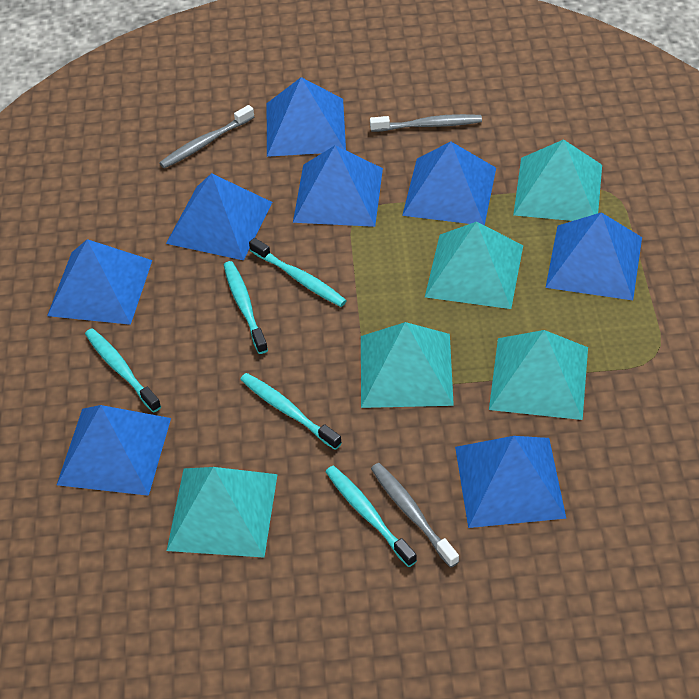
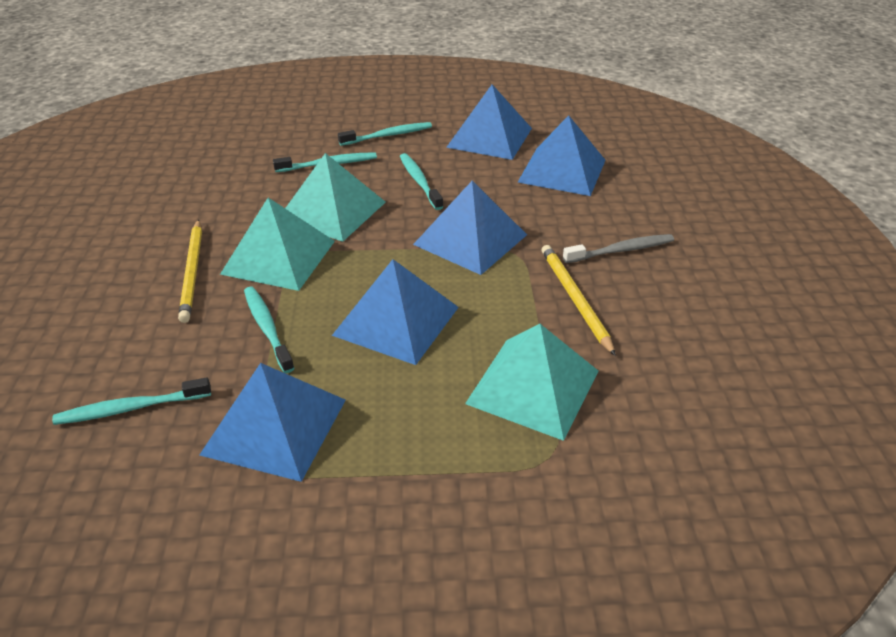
blue pyramid: [47,239,152,325] [57,405,171,496] [166,173,272,261] [267,77,346,157] [293,145,383,227] [402,141,496,225] [455,436,566,528] [545,212,642,300] = 8 -> [200,363,346,482] [332,259,459,365] [413,181,527,275] [446,84,532,160] [518,115,606,196] = 5
grey toothbrush: [159,105,254,168] [370,114,482,132] [371,463,459,568] = 3 -> [563,234,674,263] = 1
turquoise pyramid: [167,467,278,558] [361,322,454,408] [425,222,523,309] [489,330,588,420] [513,139,602,221] = 5 -> [220,198,335,291] [285,153,386,242] [465,324,599,441] = 3
yellow pencil: none = 0 -> [178,219,202,323] [541,245,616,356] = 2

